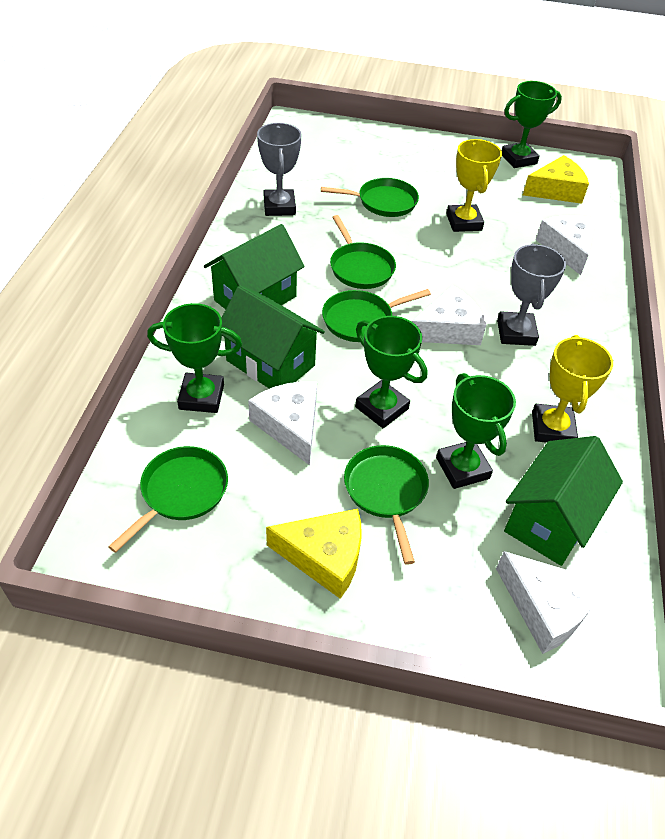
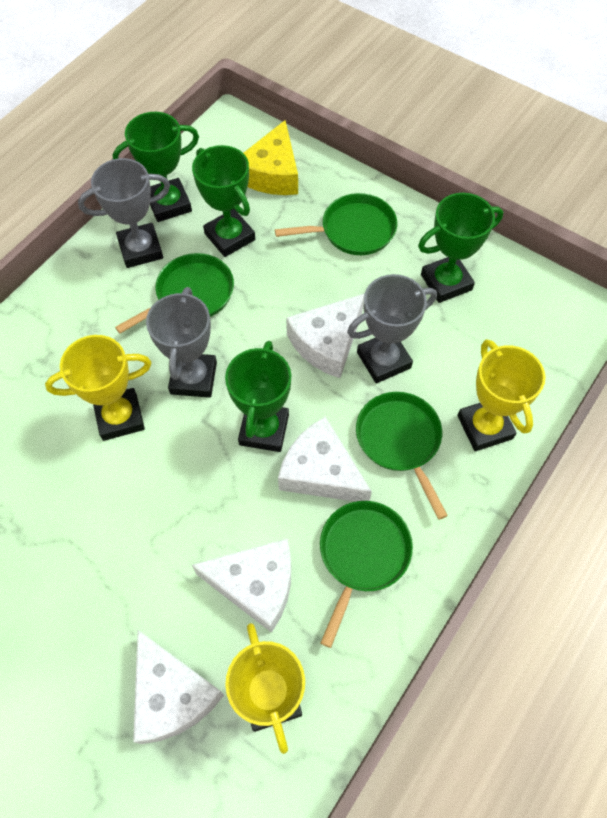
green house: [204,224,305,309] [221,285,325,389] [504,436,623,566] = 3 -> none = 0
green pan: [108,446,228,553] [321,178,419,217] [322,289,431,342] [330,215,396,289] [344,445,429,565] = 5 -> [115,253,234,333] [275,193,397,255] [320,501,413,648] [356,392,448,520] = 4
grey trophy: [257,123,302,216] [497,244,566,346] = 2 -> [78,158,170,268] [146,287,217,398] [347,274,437,383] = 3
yellow cheese: [266,509,362,599] [523,155,589,204] = 2 -> [244,120,298,195] = 1
yellow trophy: [446,139,502,232] [532,335,613,443] = 2 -> [45,335,151,441] [225,623,305,754] [457,339,546,451] = 3

